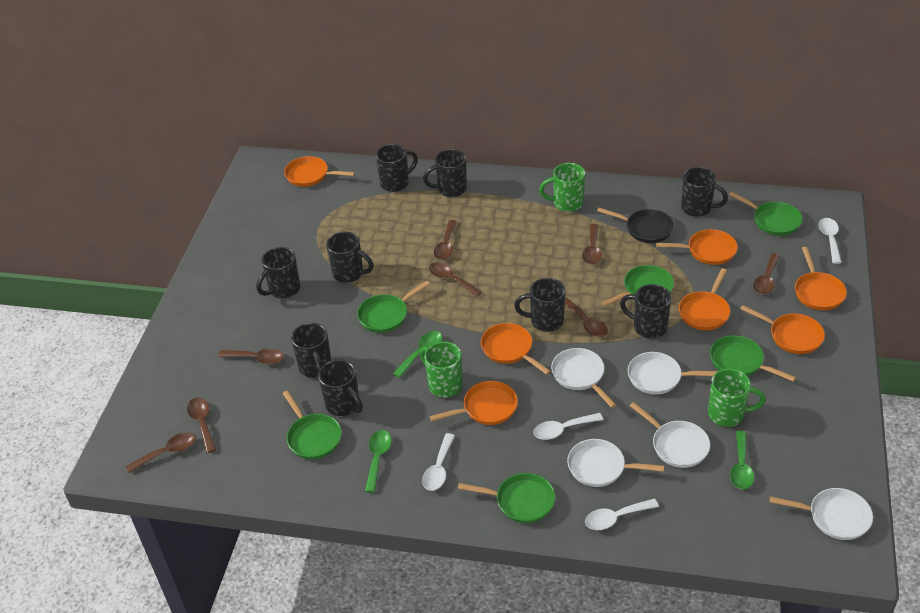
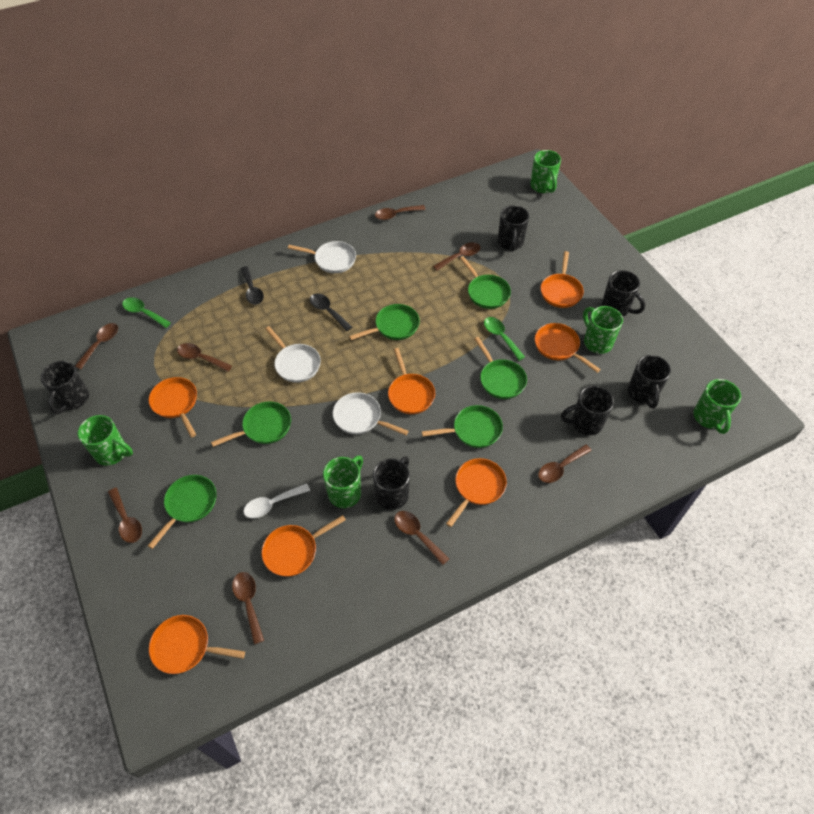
black mug: [256,247,300,298] [291,323,332,378] [318,360,363,416] [326,232,373,283] [376,144,418,192] [423,149,467,197] [514,278,565,332] [620,284,671,339] [681,167,728,217] = 9 -> [41,361,89,414] [373,456,410,510] [498,205,529,251] [561,386,614,435] [602,270,645,316] [628,355,671,408] = 6
black pan: [597,208,674,243] = 1 -> none = 0
black spoon: none = 0 -> [241,266,264,305] [310,293,352,331] = 2
green mug: [420,342,463,398] [539,163,585,212] [708,369,766,427] = 3 -> [78,415,133,466] [323,456,363,508] [530,150,561,193] [583,306,623,354] [693,379,741,434] = 5
green spoon: [365,430,392,493] [393,331,442,378] [730,431,754,489] = 3 -> [122,297,171,328] [484,317,525,361] = 2
white pan: [551,348,616,408] [567,439,664,487] [628,352,718,394] [630,402,710,468] [769,488,873,540] = 5 -> [265,326,321,383] [288,241,356,273] [333,392,409,435] = 3
white spoon: [422,433,455,491] [533,413,603,440] [585,499,659,530] [818,218,842,264] = 4 -> [244,483,310,518] = 1

